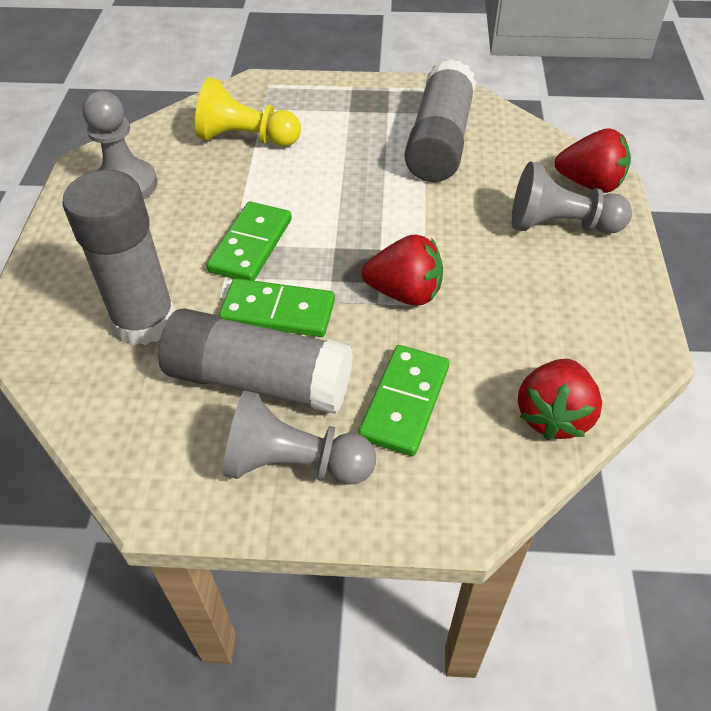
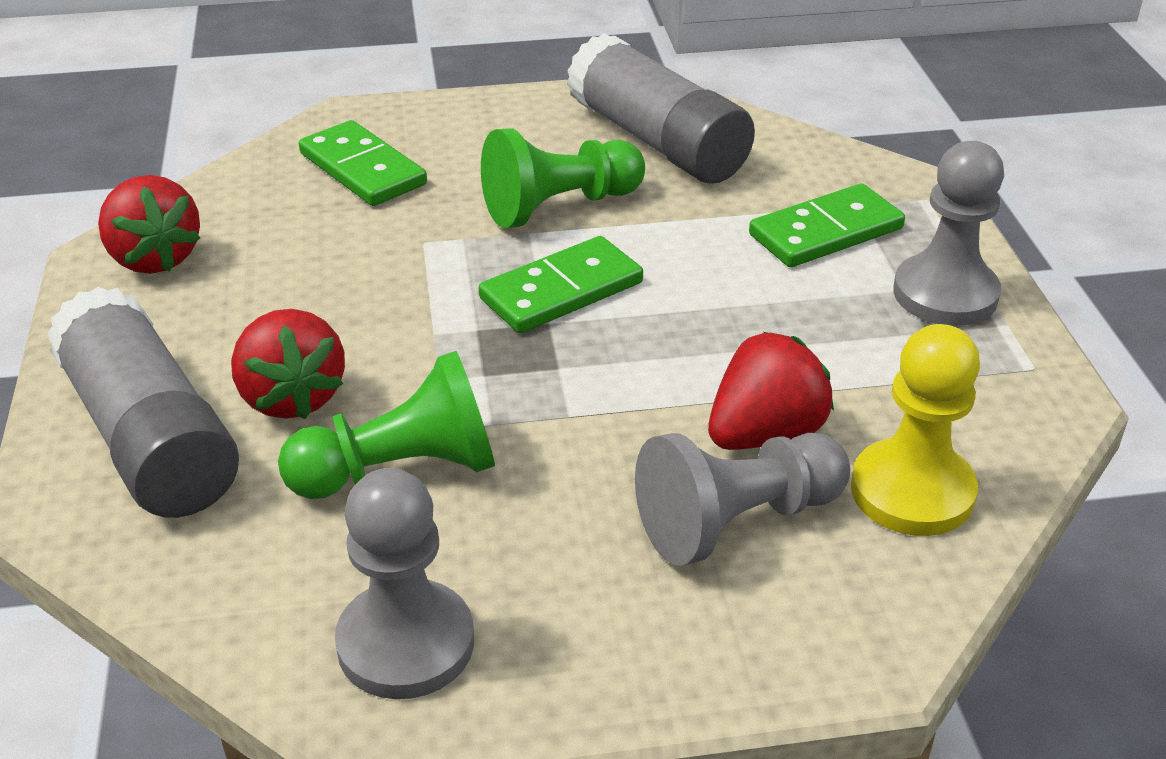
green pawn: none = 0 -> [278,351,495,499] [481,128,645,228] = 2
grey glue stick: [62,170,175,345] [158,309,353,414] [404,59,476,182] = 3 -> [47,286,239,518] [567,33,755,183] = 2

